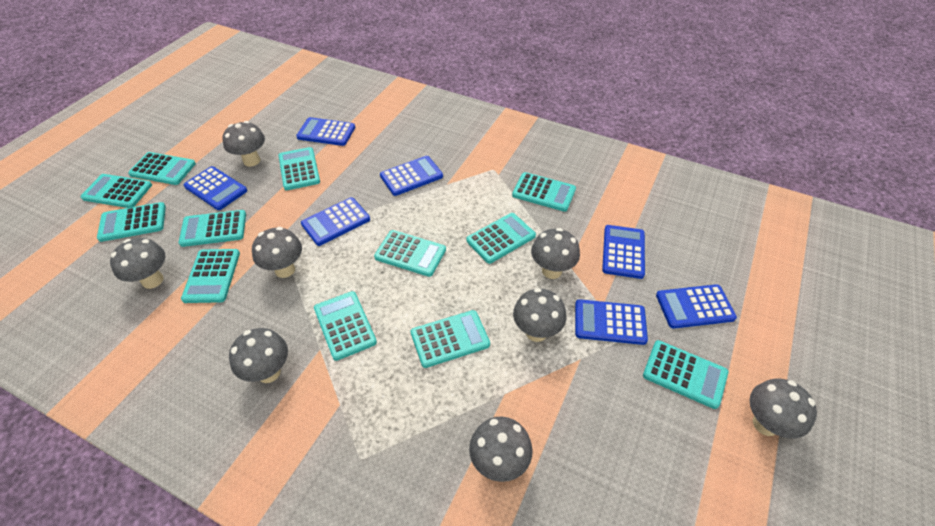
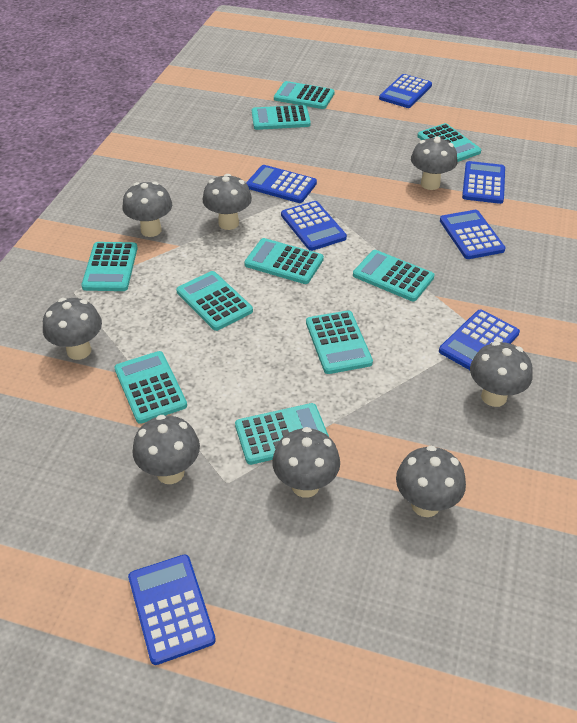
turquoise calculator: [81,174,152,208] [97,202,166,242] [128,152,196,185] [179,210,246,247] [181,249,240,303] [279,147,320,190] [314,291,377,361] [374,230,446,277] [411,310,490,368] [466,213,536,264] [512,172,576,212] [643,340,728,409] = 12 -> [81,242,138,291] [114,351,187,424] [176,271,253,331] [235,403,329,465] [244,238,324,284] [252,105,311,130] [274,81,335,109] [306,310,373,374] [353,250,434,301] [417,123,481,162] = 10

